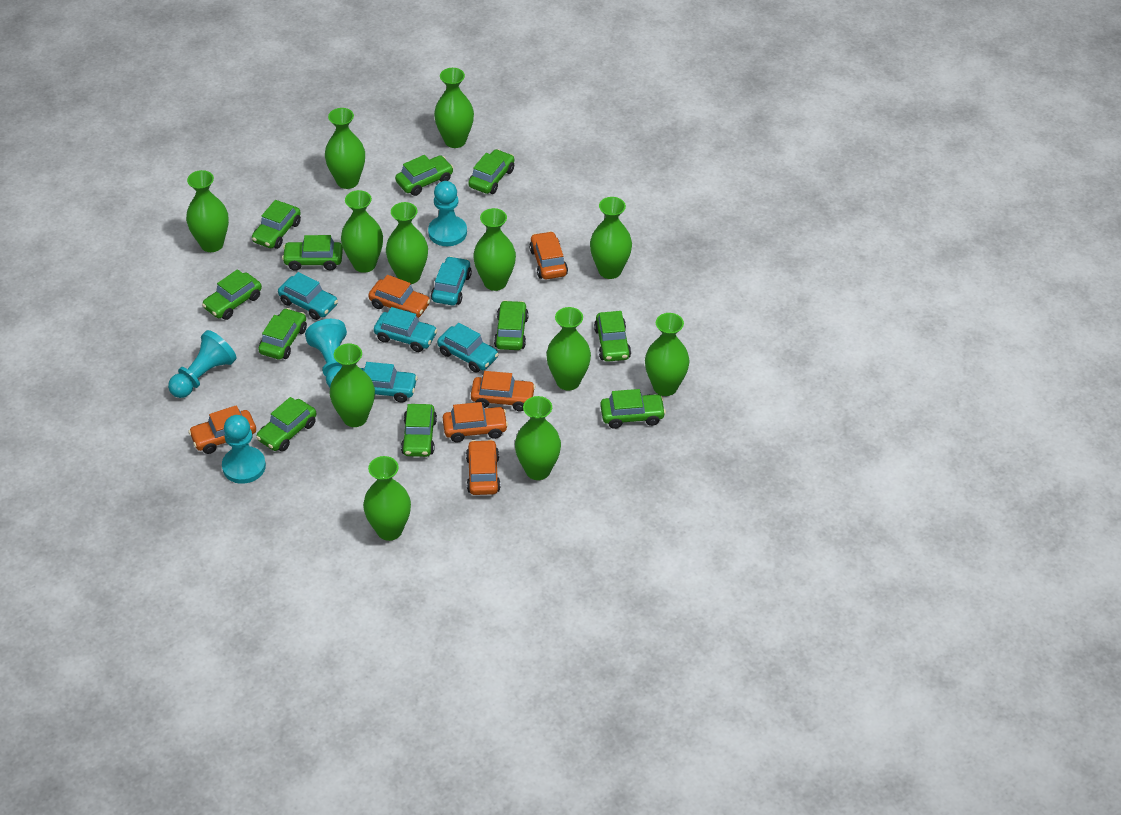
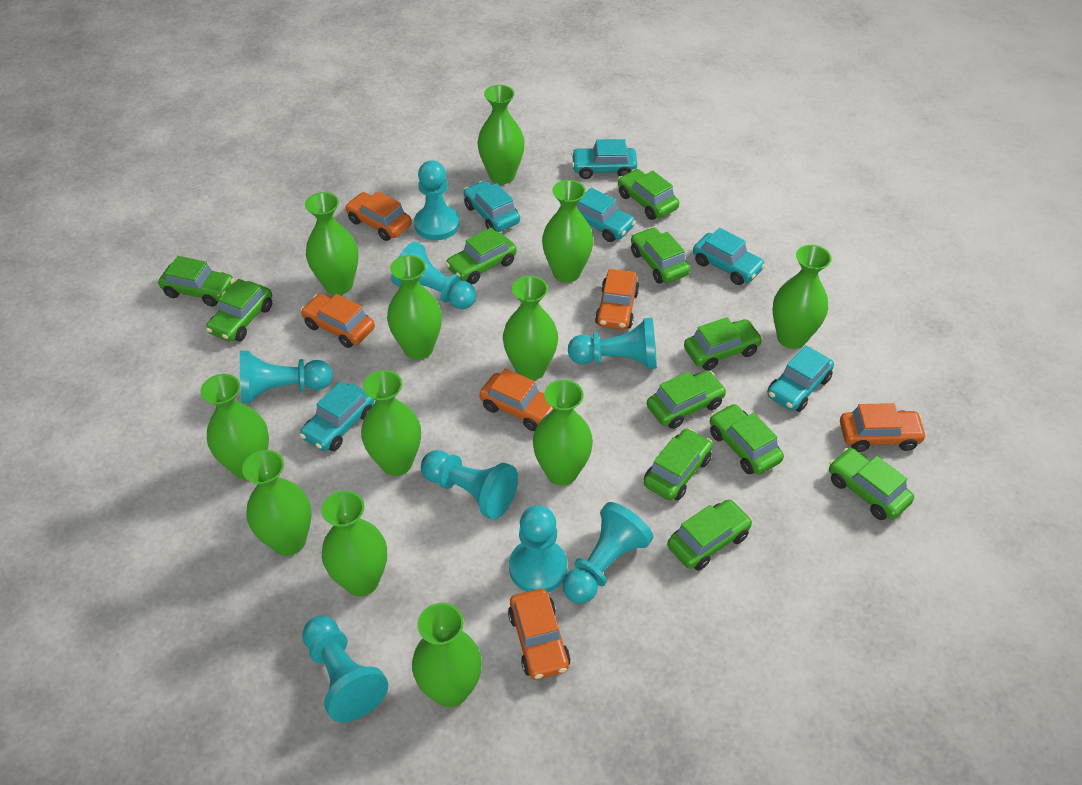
turquoise car: [278,272,338,320] [360,362,418,403] [374,307,438,352] [431,256,472,305] [437,323,499,373] = 5 -> [300,382,374,451] [464,181,520,232] [571,139,637,179] [577,188,636,242] [693,228,766,285] [768,345,834,412] = 6
turquoise pawn: [168,330,236,398] [222,415,266,484] [305,319,347,387] [428,181,467,246] = 4 -> [240,351,333,403] [302,616,388,722] [391,241,476,309] [414,160,460,240] [421,450,518,519] [509,505,567,593] [563,502,653,604] [568,318,657,369] = 8

